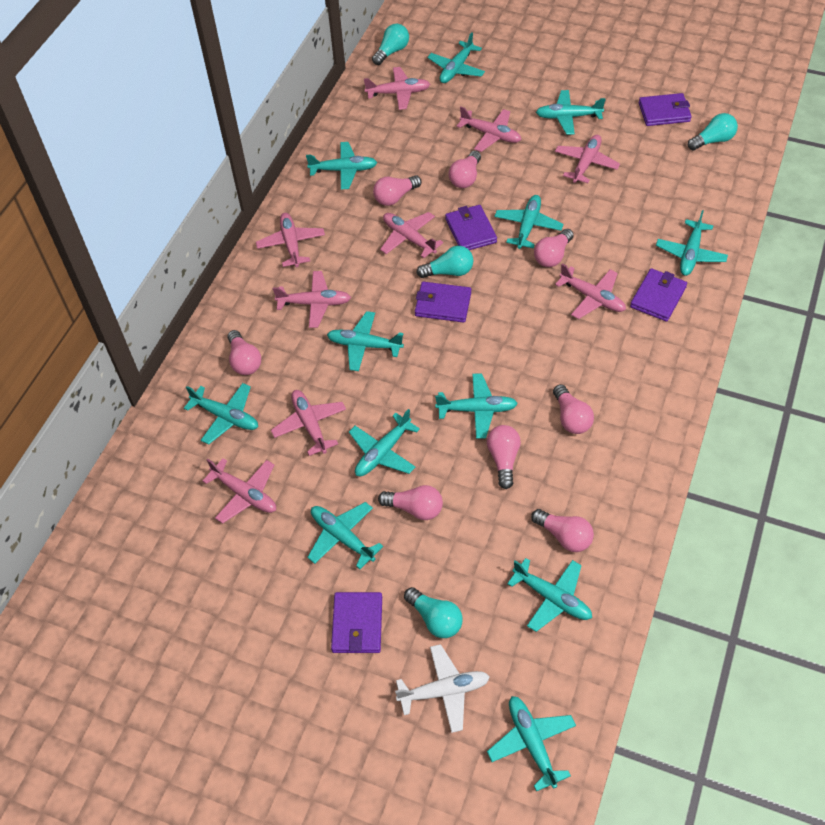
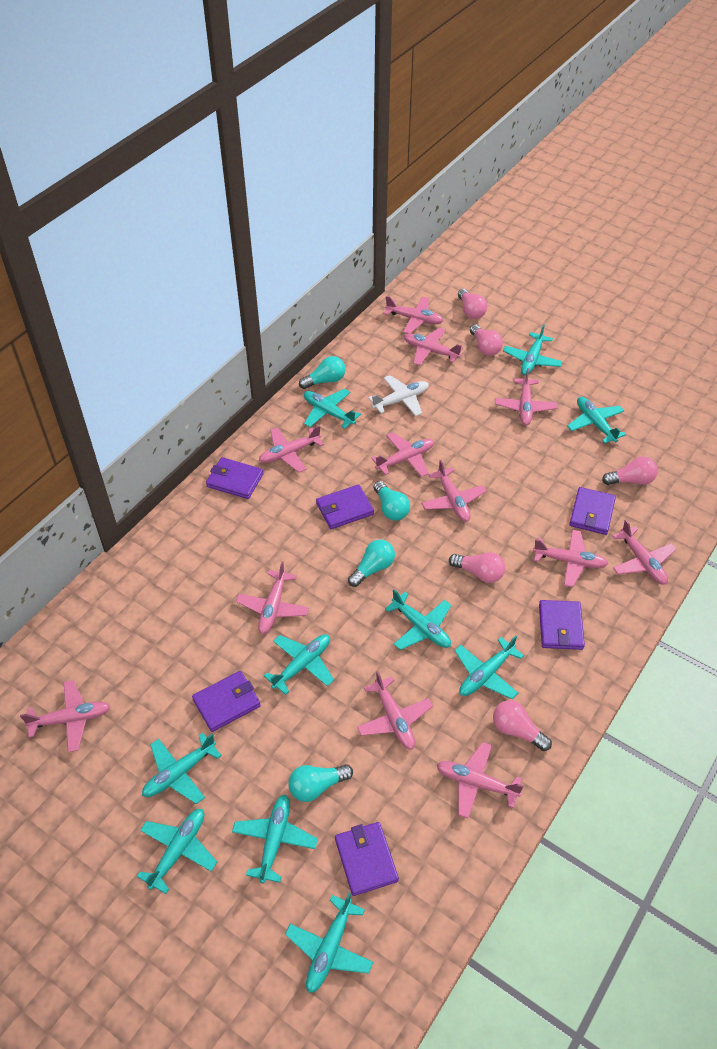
pink light bulb: [227,330,261,375] [373,175,422,206] [378,485,443,520] [449,151,481,188] [487,425,521,489] [531,509,594,552] [534,229,574,267] [553,384,594,434] = 8 -> [449,552,505,583] [458,289,488,319] [470,324,503,356] [493,700,552,751] [602,457,658,485] = 5
pink plane: [202,458,276,524] [256,213,325,267] [271,390,346,456] [273,271,351,328] [364,67,430,110] [380,212,443,258] [457,106,522,152] [555,135,620,183] [555,264,626,319] = 9 -> [20,680,111,752] [236,561,309,634] [259,425,324,473] [357,671,433,750] [371,432,434,477] [384,296,443,333] [404,327,463,365] [421,460,487,522] [437,742,524,819] [495,368,558,425] [533,530,608,587] [612,520,677,585] = 12
purple wallet: [331,592,382,653] [415,282,471,323] [445,205,497,250] [630,268,687,322] [639,93,692,126] = 5 -> [192,671,261,732] [206,457,264,499] [316,484,374,529] [335,822,399,896] [539,600,585,650] [569,487,616,535] = 6
turquoise plane: [184,383,258,445] [306,142,377,189] [307,502,383,569] [327,311,404,371] [349,409,420,476] [427,32,485,83] [435,373,518,439] [487,696,576,791] [494,195,563,249] [507,558,592,632] [536,90,606,135] [656,210,728,276] = 12 -> [137,809,217,894] [142,733,222,804] [232,795,318,883] [264,634,334,695] [285,892,373,993] [304,389,361,429] [385,589,451,650] [454,635,524,699] [503,324,563,375] [567,397,626,444] = 10

